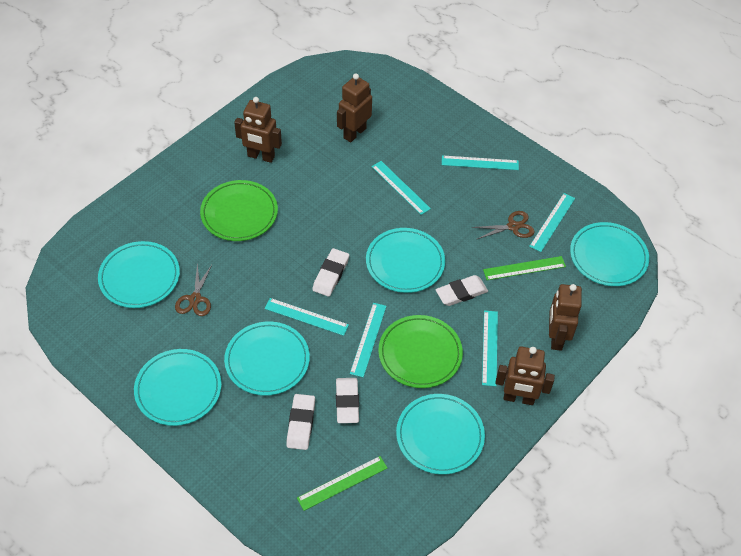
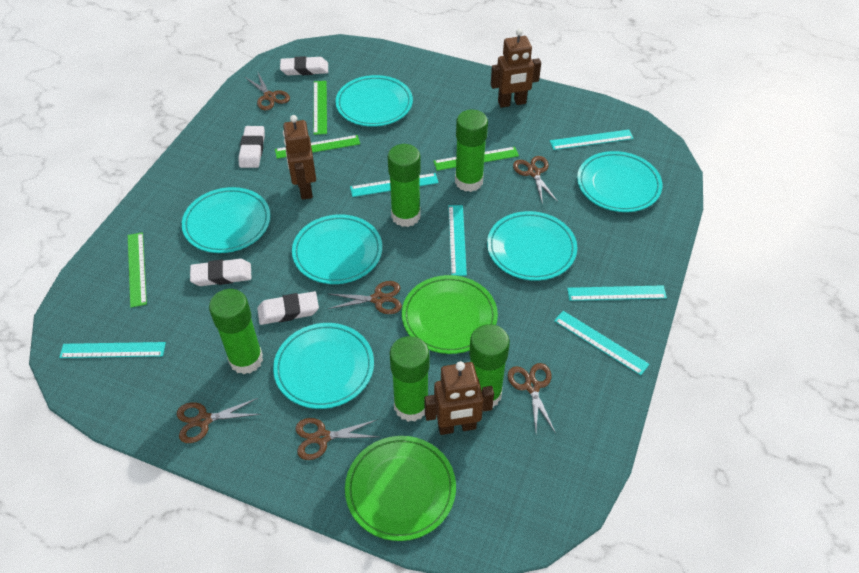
brown robot: [234,97,282,163] [337,74,372,142] [496,346,555,405] [549,284,582,351] = 4 -> [283,115,316,200] [425,361,494,435] [491,29,541,108] = 3
brown scissors: [175,263,212,316] [472,211,535,239] = 2 -> [177,398,261,443] [245,71,290,110] [296,418,379,460] [328,281,402,314] [508,363,556,433] [513,156,558,204] = 6
green glue stick: none = 0 -> [209,289,263,374] [388,144,421,227] [390,336,429,422] [455,110,488,192] [469,324,510,407] = 5
green ruler: [297,456,387,511] [483,256,566,280] = 2 -> [128,232,147,307] [275,135,360,159] [314,81,327,135] [433,147,519,171] = 4

